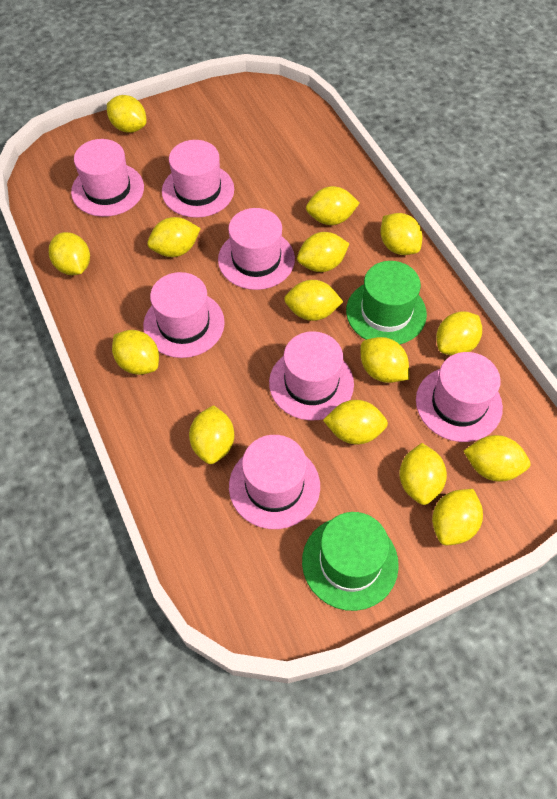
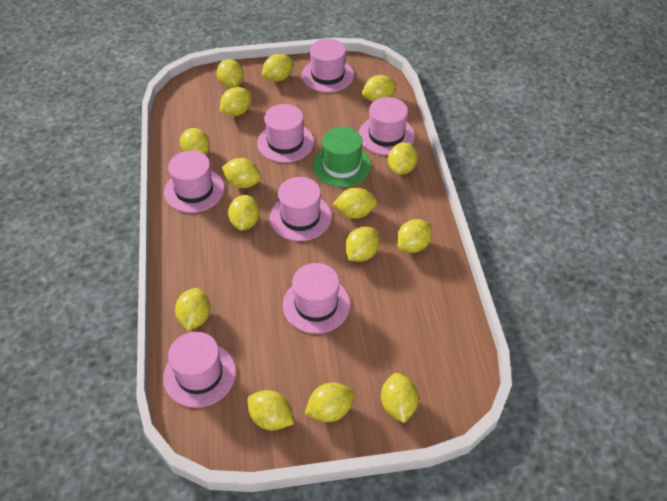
green hat: [302,512,399,611] [346,261,427,344] = 2 -> [313,127,371,187] = 1

